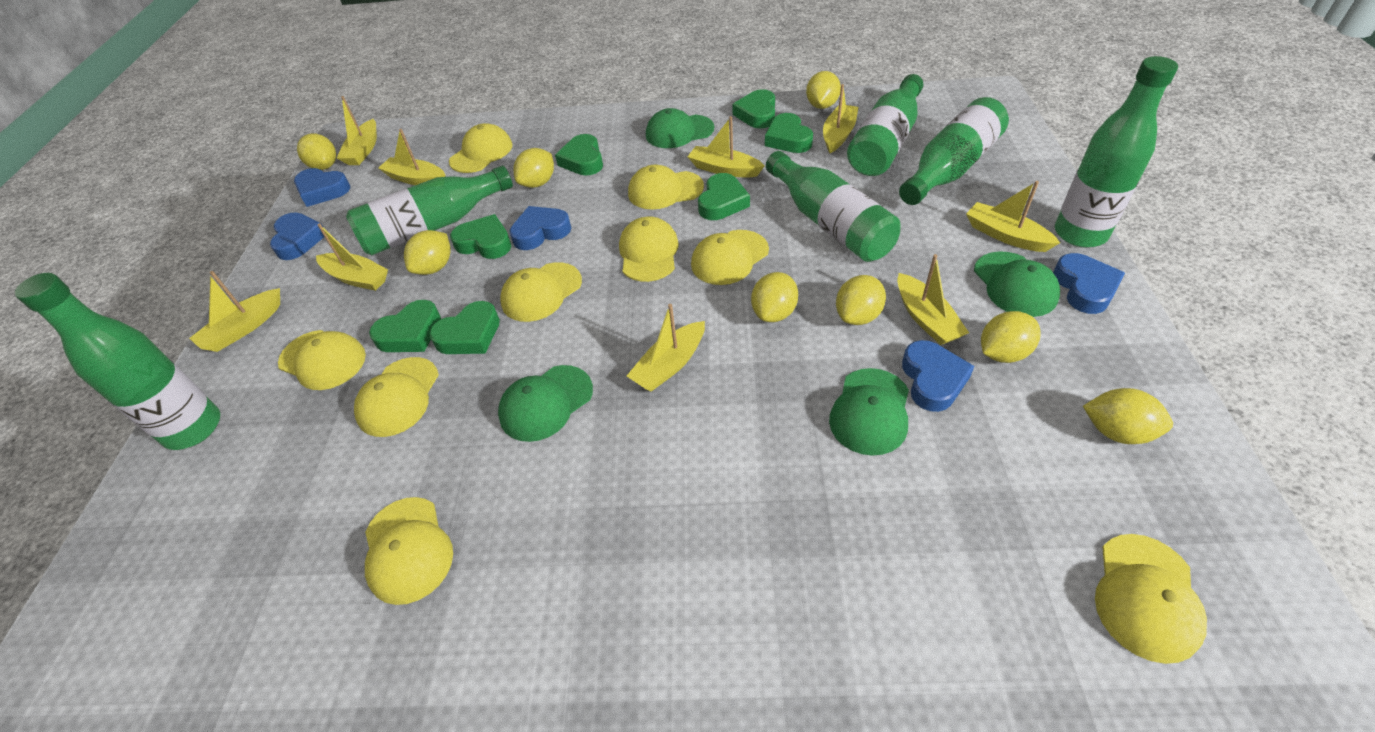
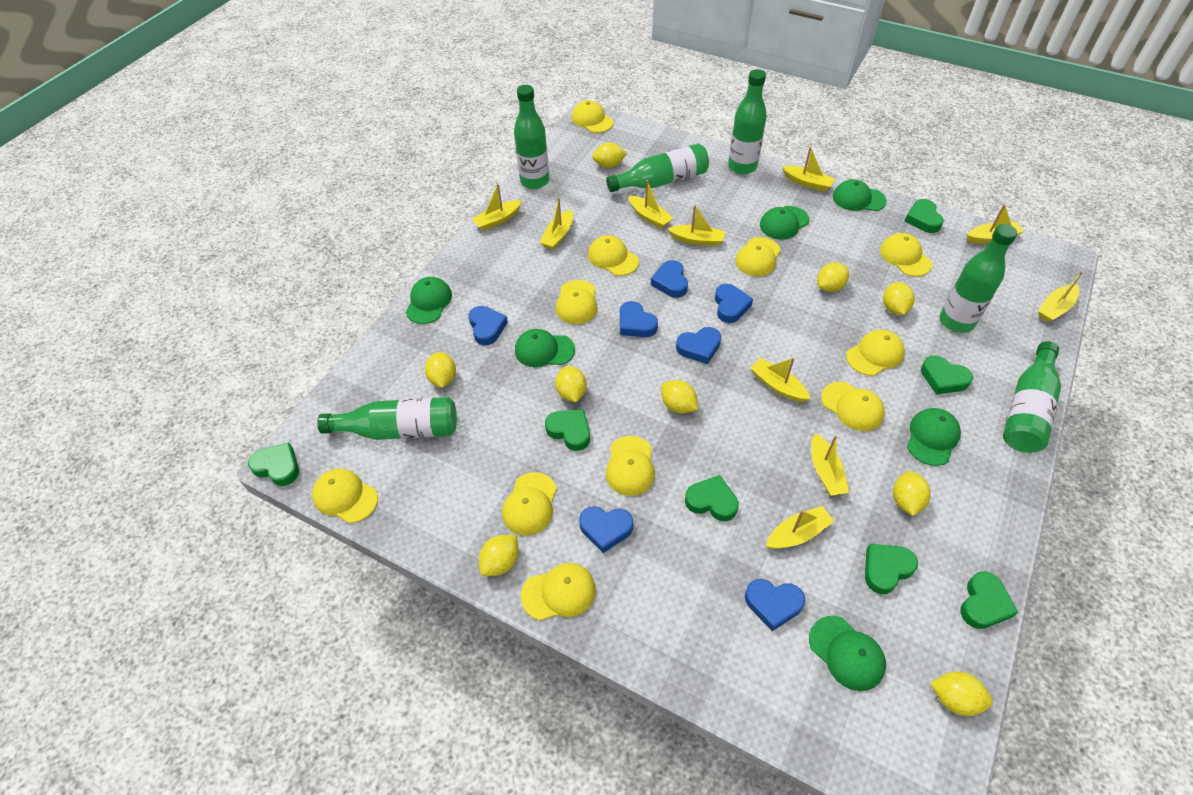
blue heart: [270,212,324,260] [294,168,350,207] [509,206,571,250] [902,340,975,412] [1053,253,1125,314] = 5 -> [469,306,508,346] [579,506,633,553] [620,301,658,337] [651,260,688,298] [676,327,721,364] [715,284,753,323] [745,579,805,631] = 7
green cap: [498,365,593,442] [646,108,714,148] [829,368,909,456] [974,252,1060,317] = 4 -> [405,277,452,324] [515,329,575,367] [760,206,810,240] [809,616,886,691] [833,179,887,211] [907,408,961,466] = 6
yellow boat: [189,271,280,352] [316,223,388,291] [337,96,377,165] [378,129,445,185] [627,304,705,391] [688,116,764,177] [823,84,858,153] [897,254,969,345] [966,181,1060,252] = 9 -> [472,184,522,231] [540,198,573,250] [629,180,673,228] [667,205,725,246] [750,357,811,402] [766,506,834,549] [782,147,835,191] [811,433,850,496] [967,204,1024,243] [1038,271,1083,322] = 10
yellow cap: [278,330,366,390] [354,357,439,437] [365,497,453,605] [449,123,513,173] [500,262,582,322] [619,217,679,282] [628,165,704,210] [691,230,769,285] [1095,534,1207,664] = 9 -> [312,469,378,523] [502,472,557,536] [521,563,596,620] [556,280,598,324] [572,100,614,133] [588,235,639,276] [606,436,655,496] [735,237,781,277] [821,382,885,431] [846,330,905,376] [880,233,932,277] = 11
yellow lemon: [297,133,336,170] [404,230,451,275] [513,148,554,188] [751,272,798,322] [806,71,841,109] [836,275,886,325] [981,311,1041,363] [1083,388,1173,444] = 8 -> [425,352,456,388] [479,535,519,576] [555,366,587,402] [592,142,627,168] [661,380,698,414] [817,262,849,292] [883,282,915,315] [893,471,931,516] [930,672,993,716] = 9

